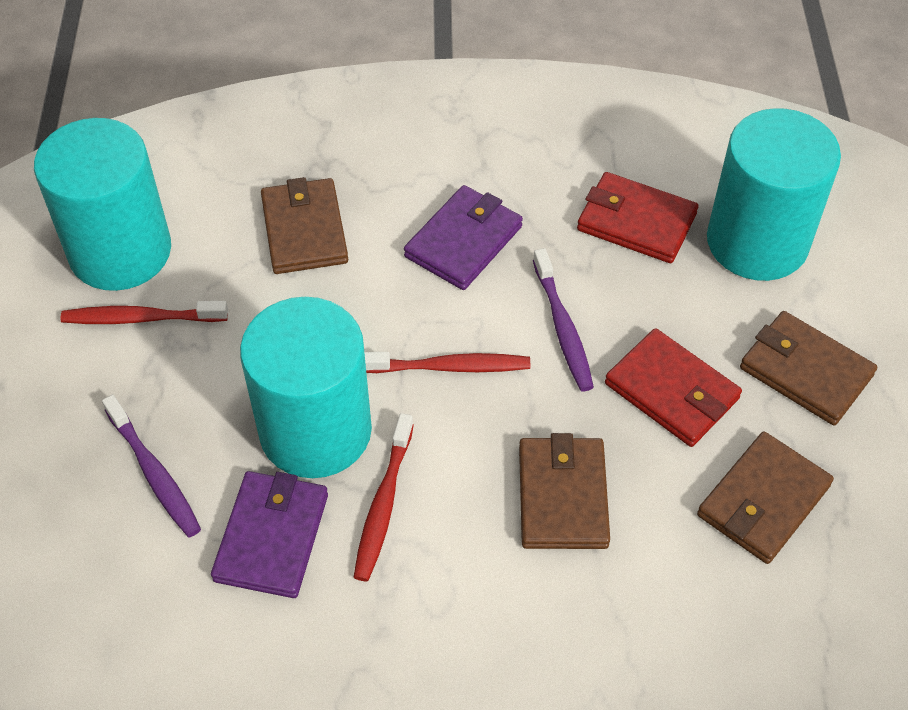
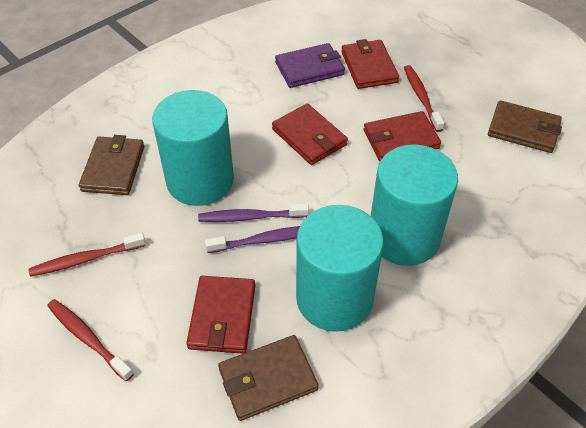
brown wallet: [261,177,348,274] [519,433,610,549] [697,432,834,564] [740,311,877,425] = 4 -> [79,135,145,195] [218,335,319,421] [488,100,562,153] = 3
purple wallet: [211,471,328,598] [404,185,523,290] = 2 -> [275,43,345,88] = 1
red wallet: [577,172,699,263] [605,328,742,447] = 2 -> [187,276,255,354] [272,103,348,165] [341,39,399,89] [364,111,441,161] = 4

